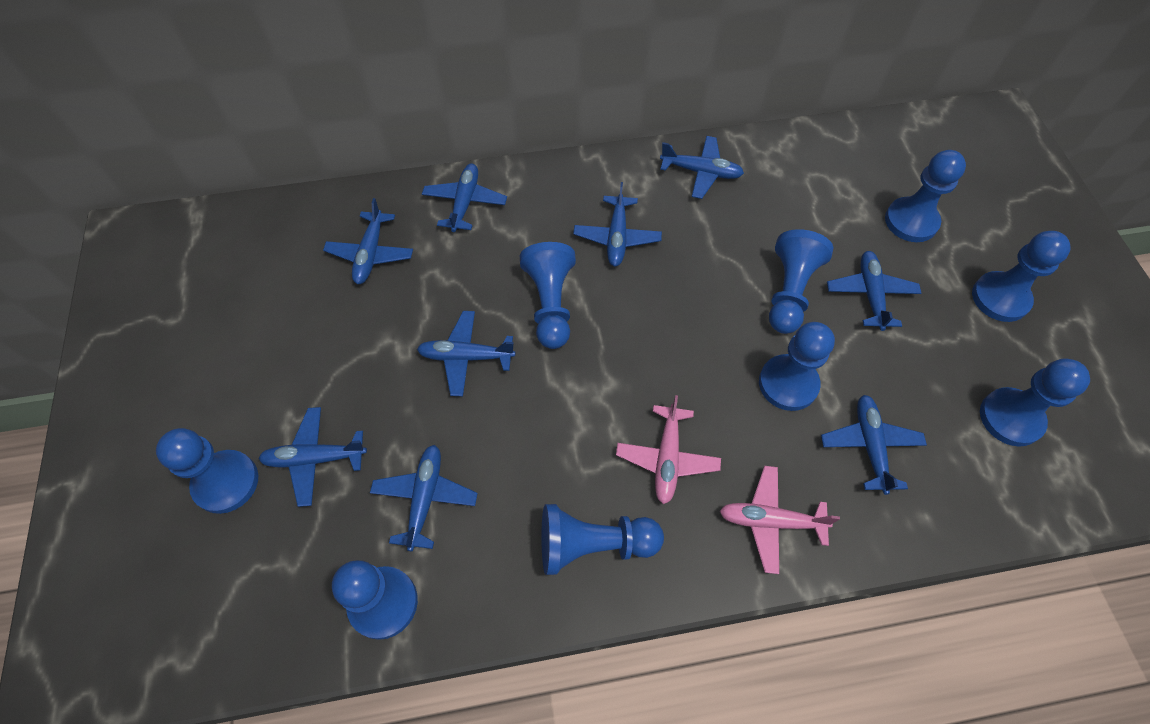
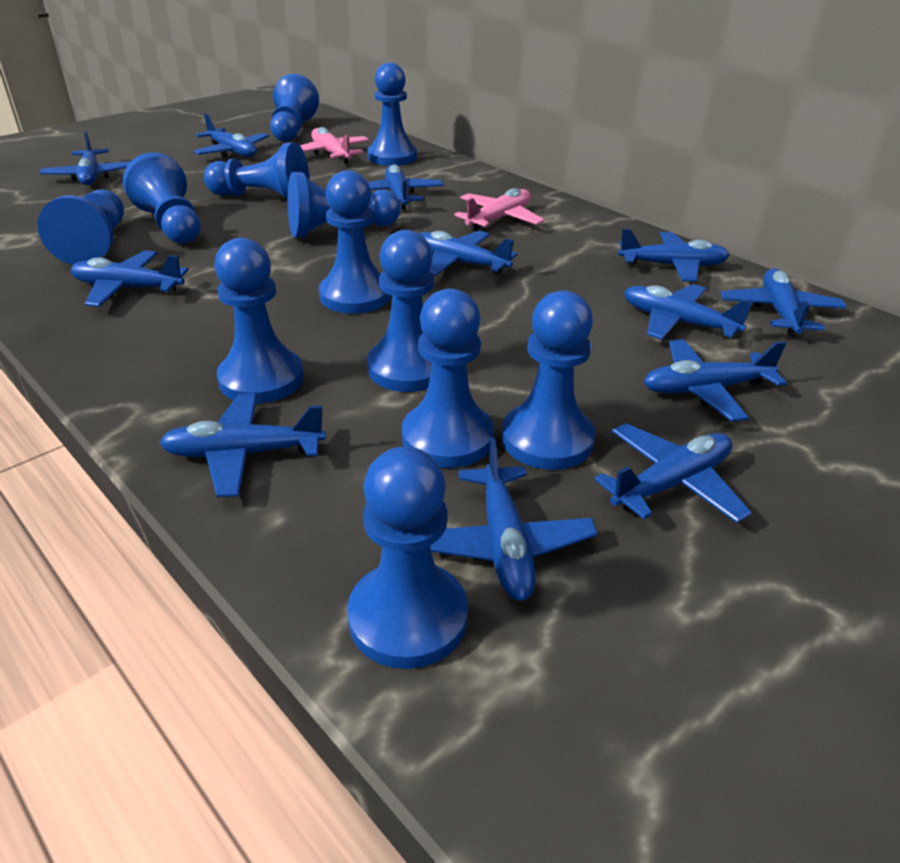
blue pawn: [156,428,258,514] [332,560,418,640] [520,242,576,349] [541,504,664,575] [759,322,835,411] [769,229,833,334] [885,150,966,242] [972,231,1071,322] [980,358,1090,447] = 9 -> [38,189,124,265] [123,152,201,244] [204,142,310,200] [214,238,304,404] [270,74,319,142] [288,172,401,238] [319,170,390,314] [347,447,468,669] [367,230,434,392] [368,62,417,166] [402,288,494,468] [502,290,595,470] = 12
blue plane: [258,407,367,507] [323,198,413,284] [370,445,478,552] [417,311,515,396] [422,164,507,232] [573,182,662,266] [660,136,744,199] [821,395,927,495] [827,251,921,331] = 9 -> [40,131,131,185] [71,250,189,307] [159,393,326,497] [193,113,269,157] [368,165,444,210] [419,231,517,275] [430,437,598,601] [594,423,752,523] [618,229,730,282] [624,284,753,340] [644,340,787,422] [720,268,847,337] = 12

